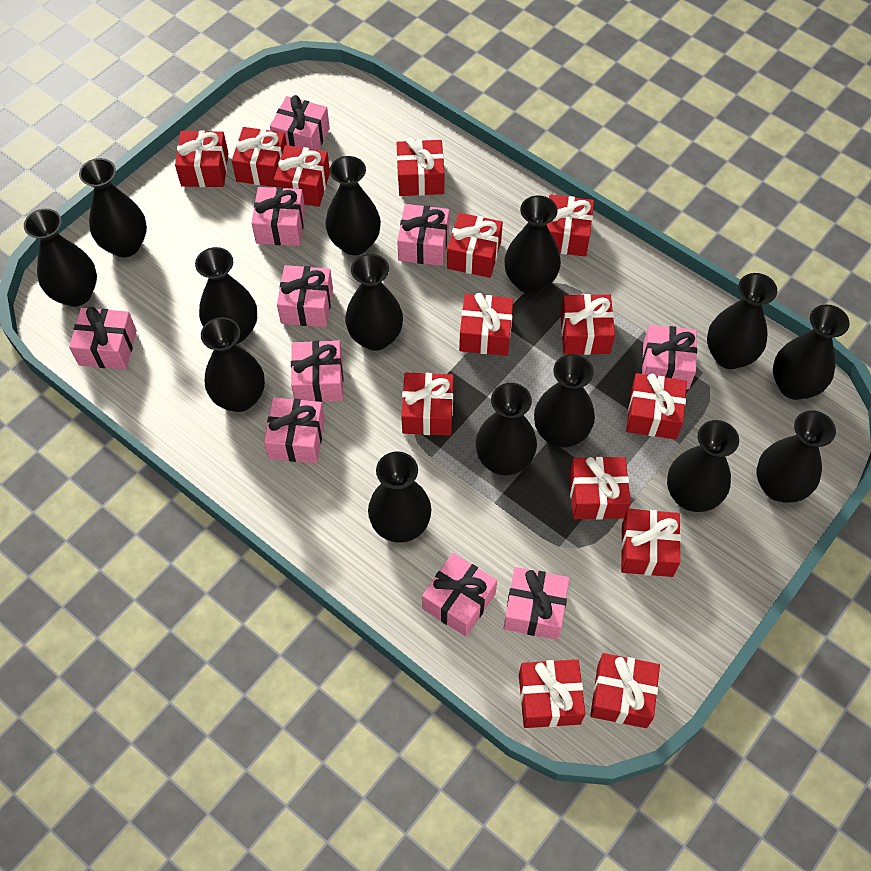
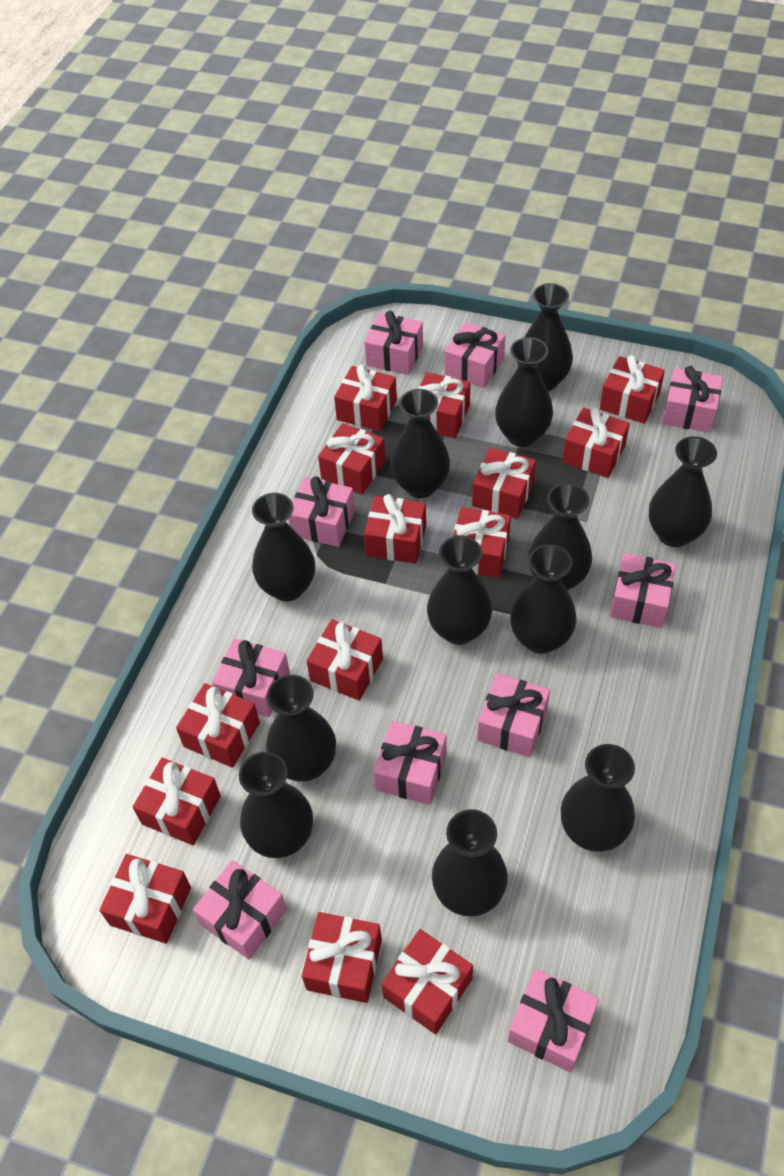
black vase: [24,209,97,307] [79,158,147,257] [195,247,257,344] [201,317,265,412] [325,156,381,255] [345,254,403,351] [368,451,431,543] [476,383,537,475] [504,196,561,294] [534,354,595,448] [667,420,739,512] [707,273,777,369] [757,411,836,503] [773,305,850,400] = 14 -> [239,752,313,858] [252,493,315,601] [266,675,336,782] [391,389,450,498] [427,536,492,645] [432,809,508,917] [495,337,553,447] [510,544,576,654] [517,283,573,392] [528,483,592,591] [561,744,635,852] [649,436,717,547] = 12

